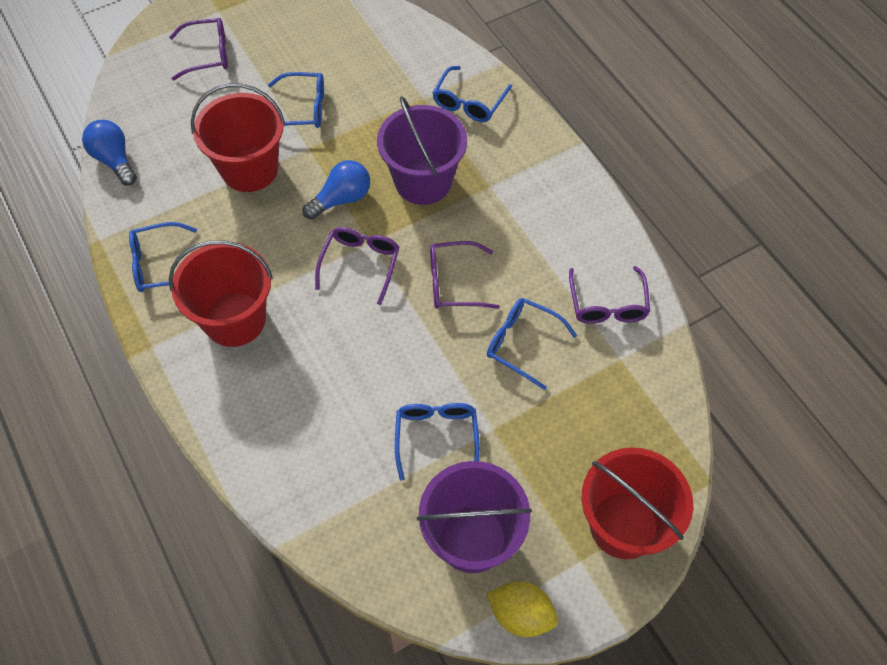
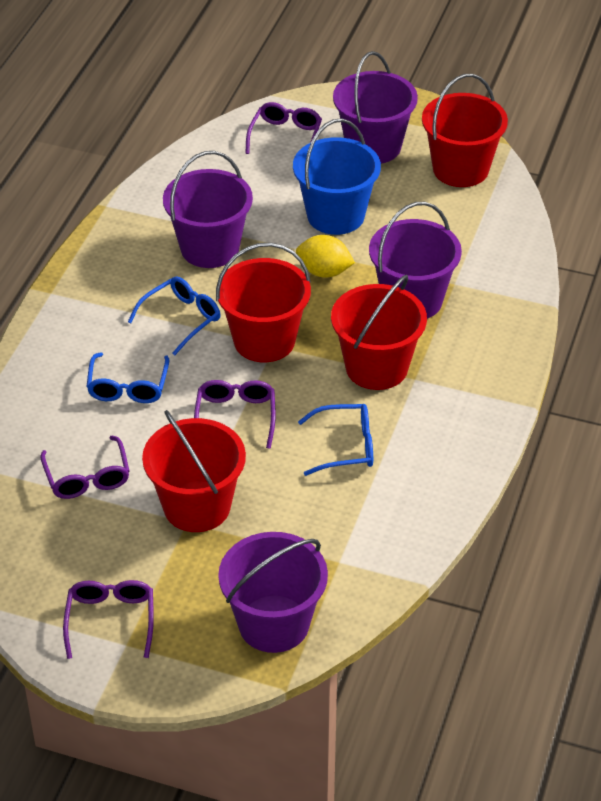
blue bucket: none = 0 -> [293,118,381,235] = 1
blue glasses: [129,222,197,292] [268,72,324,128] [395,403,480,481] [432,66,512,122] [487,298,577,390] = 5 -> [86,352,170,403] [128,276,221,355] [298,404,373,476] = 3
blue light bulb: [82,120,137,186] [303,160,370,220] = 2 -> none = 0
purple bucket: [377,96,467,205] [417,461,532,573] = 2 -> [163,151,253,268] [218,532,328,653] [333,51,418,164] [369,202,462,319] = 4
red bucket: [169,240,273,347] [191,83,285,192] [582,447,693,559] = 3 -> [142,410,246,532] [216,242,311,362] [331,275,427,390] [422,74,508,187] = 4

